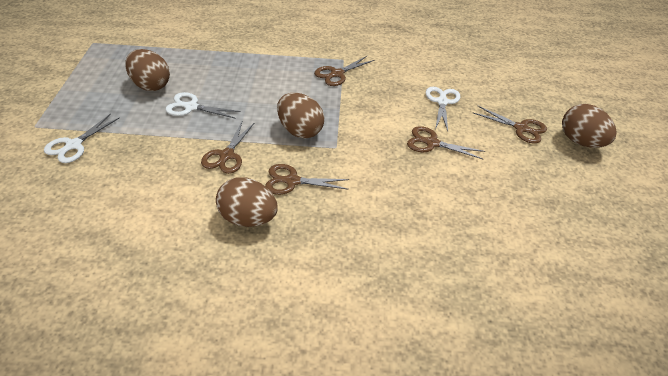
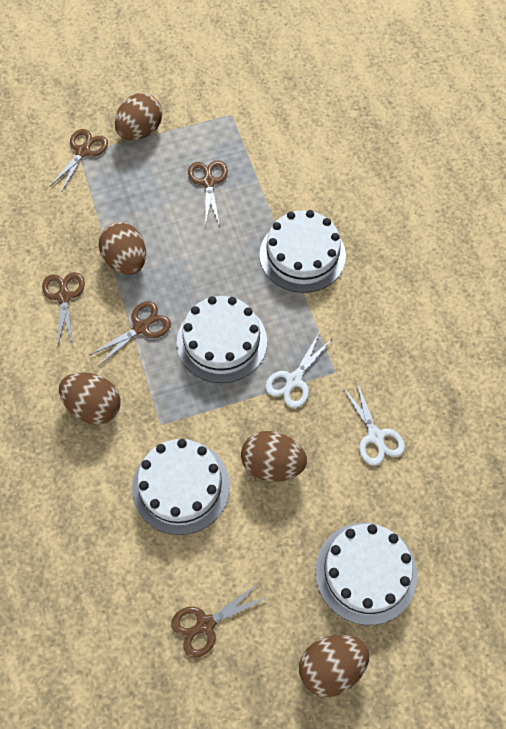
brown egg: [125,49,170,91] [216,177,278,227] [277,93,324,139] [562,104,617,148] = 4 -> [59,372,121,425] [98,222,146,275] [115,93,162,141] [241,431,307,482] [299,635,370,697] = 5
white cake: none = 0 -> [132,439,230,535] [177,296,267,383] [260,210,346,293] [315,523,417,625] = 4
white scissors: [44,114,120,163] [165,92,241,119] [426,87,460,131] = 3 -> [265,333,332,408] [343,381,405,466] = 2

